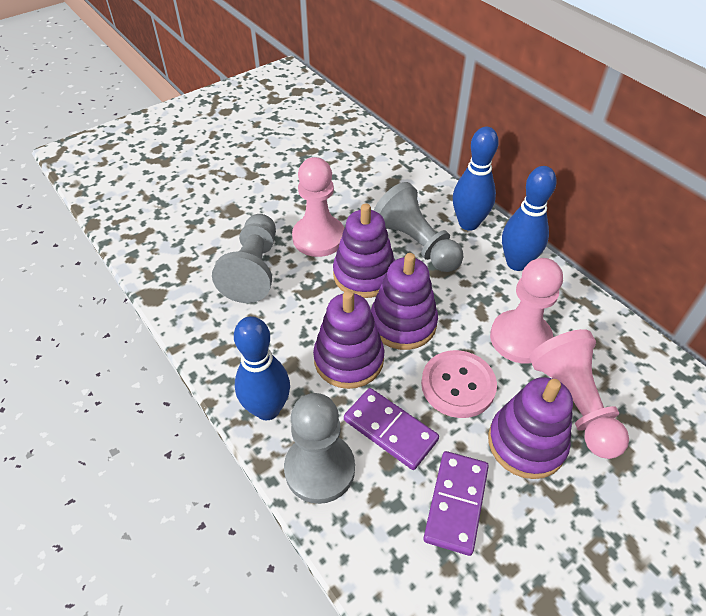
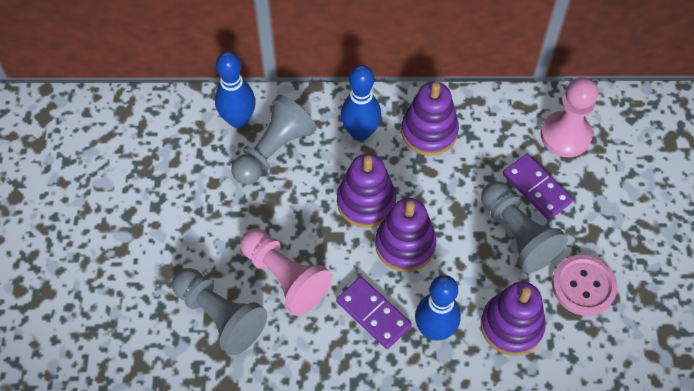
pink pawn: [292,157,344,257] [490,258,563,364] [529,329,629,459] = 3 -> [240,228,332,316] [541,77,598,157] = 2

